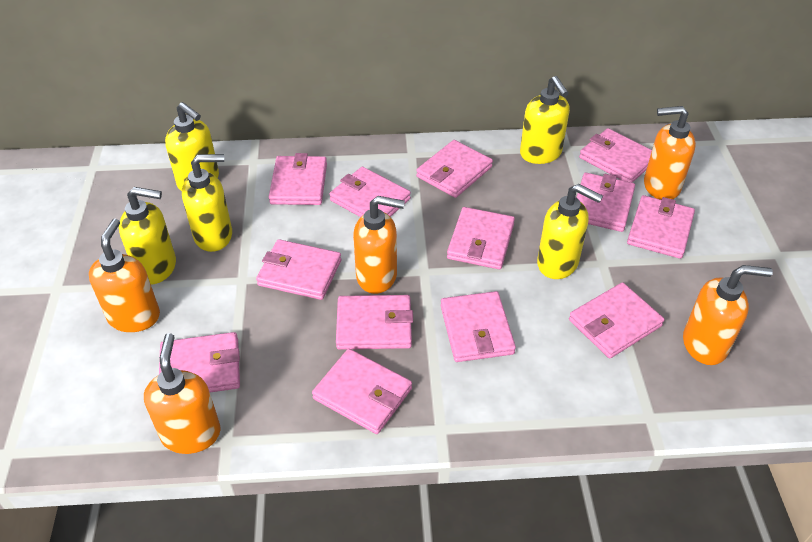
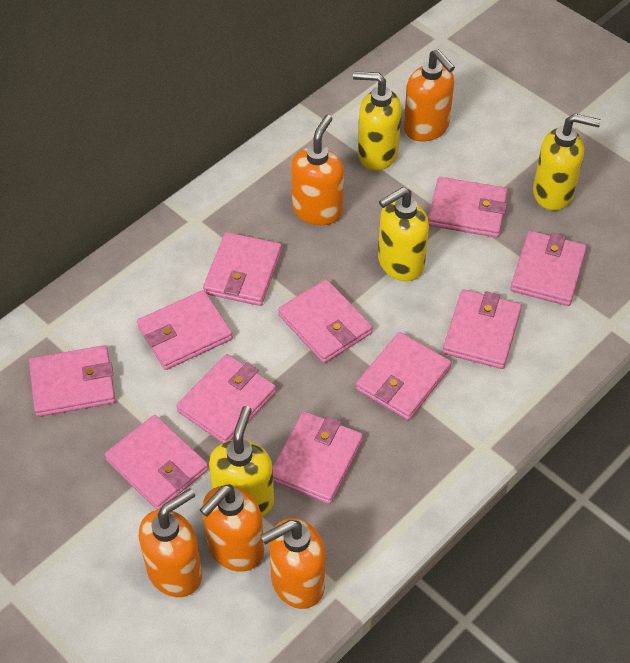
pink wallet: [159,332,240,392] [256,239,341,300] [269,153,327,205] [312,349,412,434] [329,167,411,217] [336,295,413,350] [416,140,493,198] [441,291,516,362] [447,207,515,270] [569,282,664,358] [576,173,635,232] [579,128,652,183] [627,195,695,259] = 13 -> [29,345,116,417] [105,415,208,510] [137,290,233,370] [176,354,276,443] [203,232,282,306] [272,411,363,504] [278,279,373,363] [356,332,451,420] [428,177,508,238] [442,289,522,369] [511,231,587,306] = 11
yellow soap dispenser: [119,187,176,284] [165,102,219,191] [182,154,232,252] [520,76,570,164] [537,184,603,279] = 5 -> [209,406,274,517] [353,71,402,171] [378,187,429,281] [533,114,601,211] = 4

